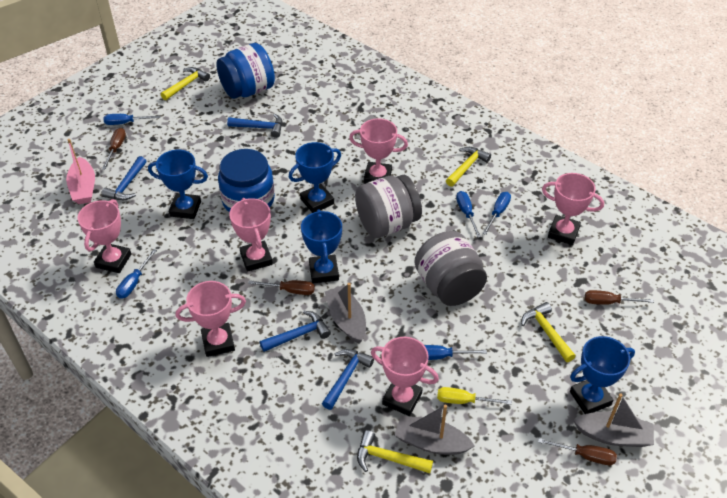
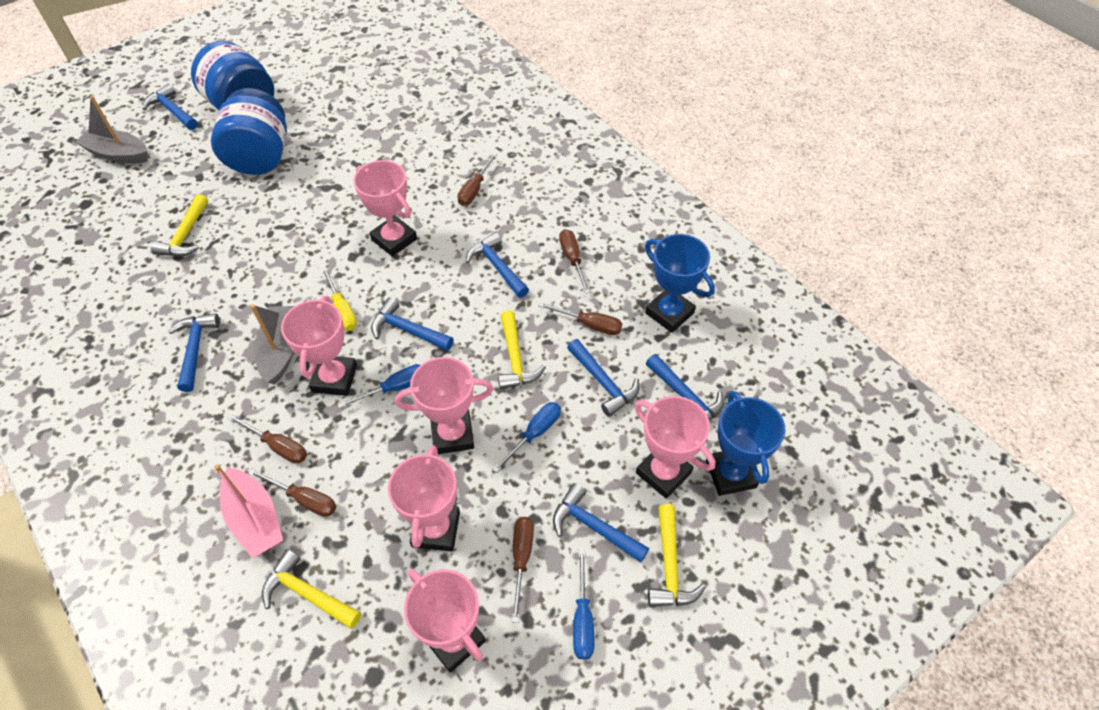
blue hammer: [101,156,146,200] [227,114,282,138] [260,311,331,352] [322,349,374,410] = 4 -> [143,83,198,130] [168,313,220,392] [371,297,454,351] [466,232,529,298] [553,483,649,563] [567,339,639,417] [646,354,724,421] = 7
blue screwdriver: [103,114,161,125] [116,249,157,299] [424,345,487,360] [456,191,481,238] [482,192,511,235] = 5 -> [338,364,420,409] [492,402,561,473] [573,549,594,660] = 3
blue trophy: [148,150,208,219] [289,142,341,213] [301,209,342,283] [570,336,635,414] = 4 -> [645,234,715,333] [706,391,785,496] = 2
brown screwdriver: [102,128,126,170] [248,280,315,295] [538,438,617,465] [585,290,654,305] = 4 -> [227,414,307,464] [248,469,337,517] [457,153,497,206] [512,517,534,623] [539,302,622,335] [559,229,590,294] = 6
grey boat: [325,283,366,344] [394,405,475,455] [573,394,654,447] = 3 -> [75,96,148,163] [250,304,294,385] = 2
grey jar: [355,175,422,238] [414,231,487,306] = 2 -> none = 0

